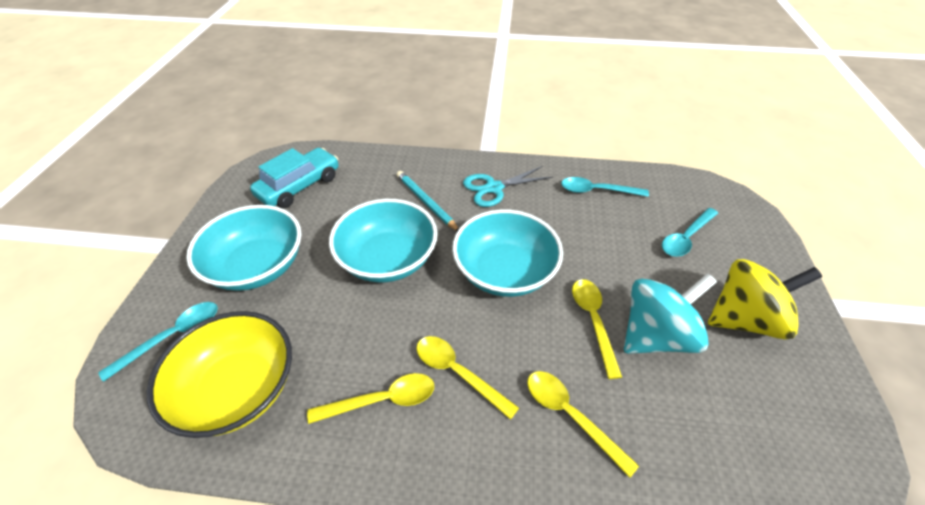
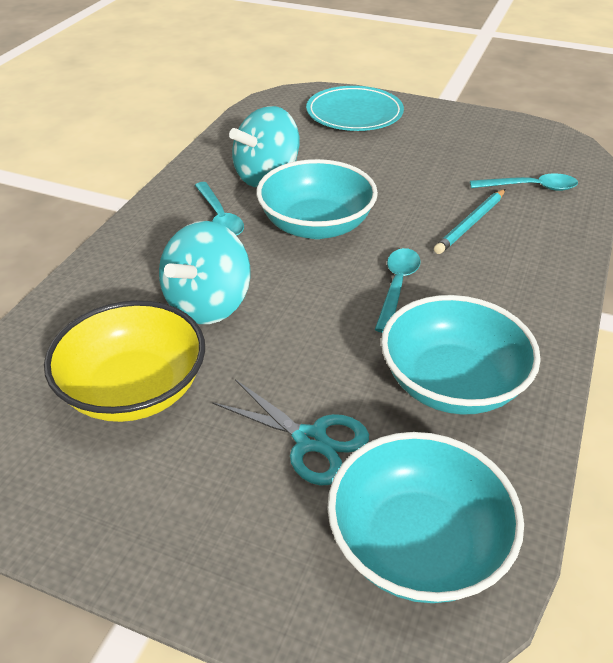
turquoise car: [250,148,338,208] = 1 -> none = 0
turquoise plate: none = 0 -> [306,86,404,131] = 1
turquoise spinning top: [624,273,717,354] = 1 -> [159,221,251,324] [229,106,299,187] = 2
yellow spinning top: [708,259,822,340] = 1 -> none = 0
yellow spoon: [307,373,434,424] [416,336,519,420] [527,371,639,478] [572,279,622,379] = 4 -> none = 0

